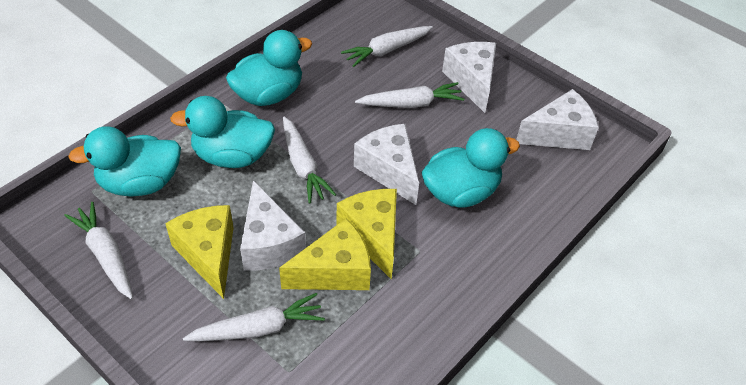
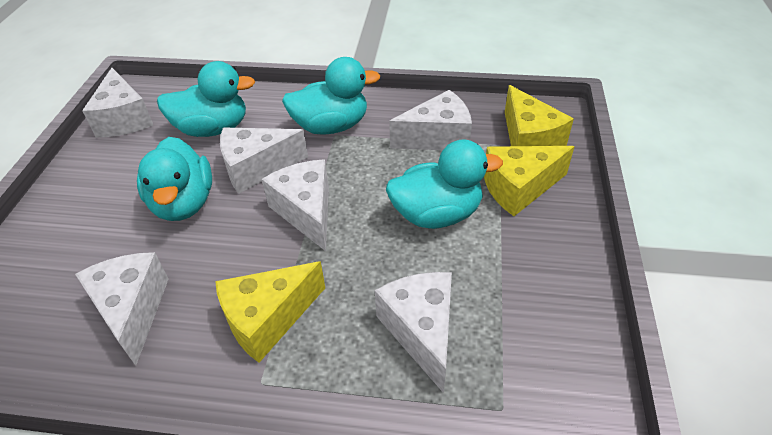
white carrot: [64,202,133,299] [183,293,325,341] [283,117,336,204] [341,26,433,67] [355,82,464,108] = 5 -> none = 0
white cheese: [240,180,306,271] [354,124,419,205] [442,42,496,113] [516,89,599,150] = 4 -> [75,252,169,366] [82,68,153,137] [220,128,308,194] [261,159,329,251] [375,272,452,393] [389,90,472,150] = 6

